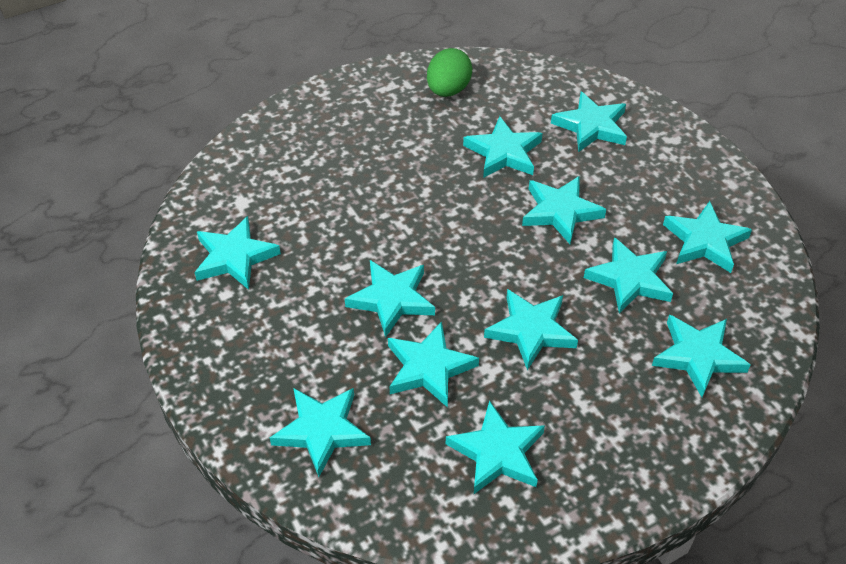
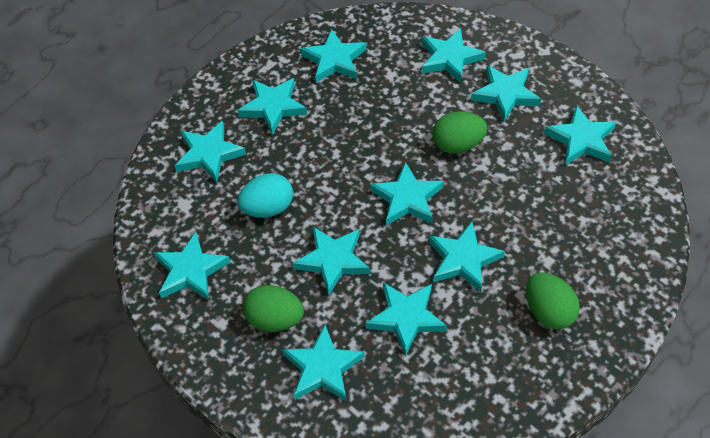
green egg: [427,48,472,97] = 1 -> [243,285,304,332] [432,111,487,154] [526,272,580,330] = 3
turquoise egg: none = 0 -> [237,173,293,218] = 1

